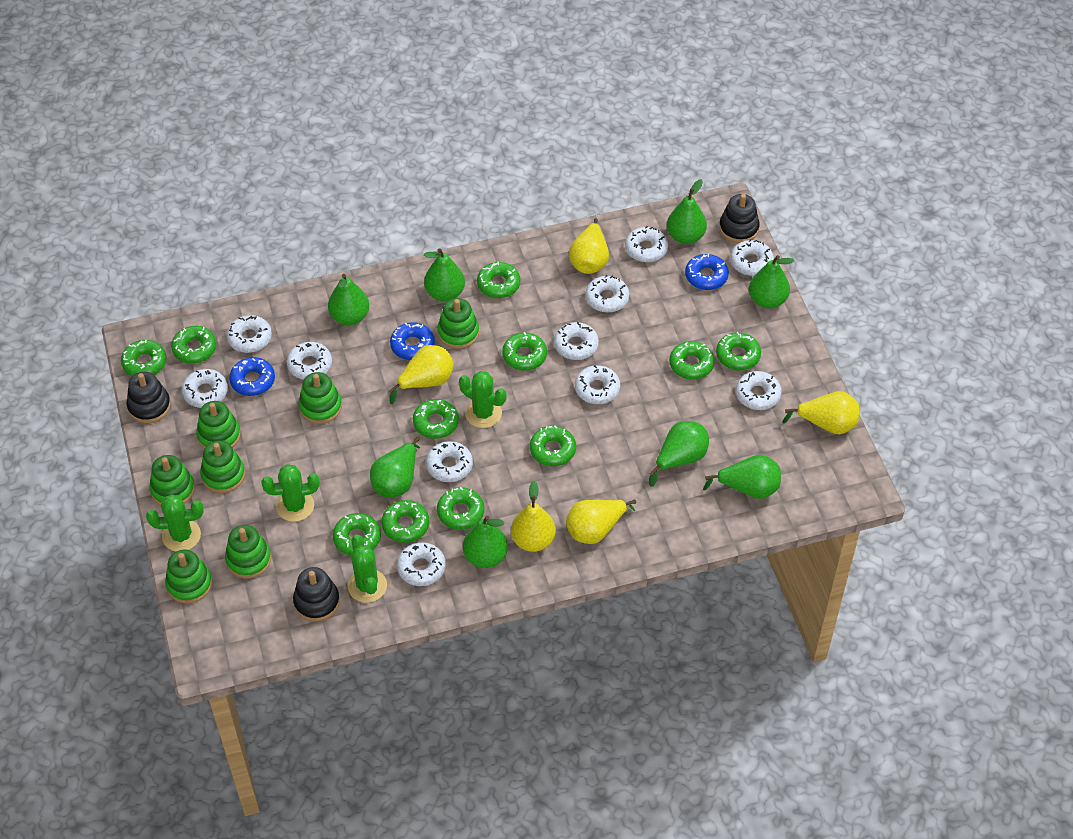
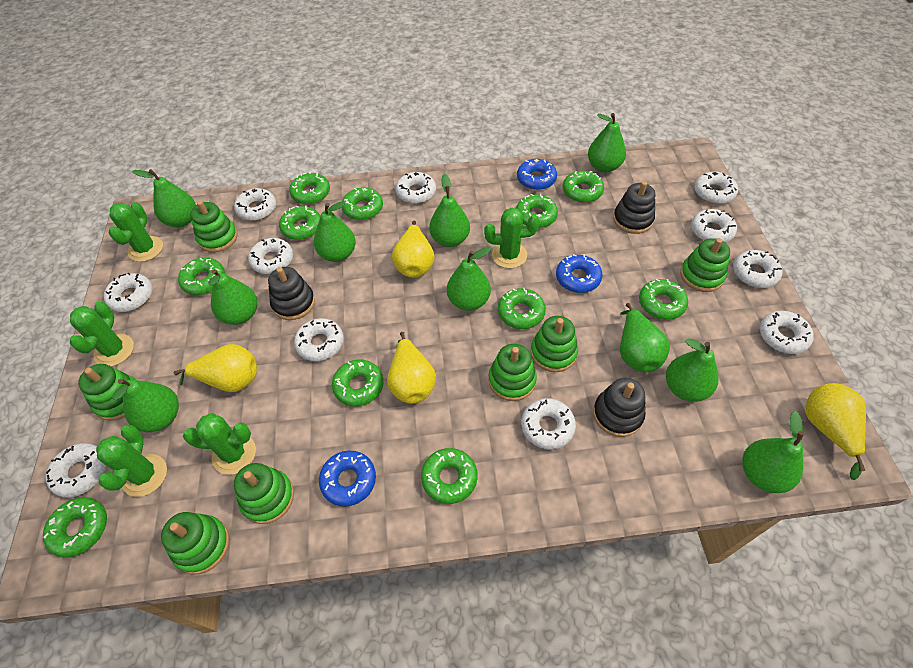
green cactus: [146,494,203,551] [261,464,320,522] [348,534,387,603] [459,371,506,428] = 4 -> [70,302,134,366] [96,425,167,497] [109,202,163,262] [183,413,256,475] [484,208,540,268] = 5
green pear: [328,274,369,325] [370,437,420,498] [424,248,465,302] [463,516,508,568] [649,421,709,487] [667,179,707,244] [703,455,781,499] [749,255,794,308] = 8 -> [113,379,179,432] [132,169,196,227] [208,269,257,325] [314,201,356,262] [429,174,470,247] [447,247,491,311] [588,113,626,173] [620,303,670,372] [666,339,718,402] [742,411,804,493] = 10
yellow pear: [389,345,454,404] [511,481,556,552] [566,500,636,544] [569,218,609,274] [782,391,859,434] = 5 -> [174,344,257,392] [387,332,436,404] [392,221,434,278] [805,383,866,480] = 4

